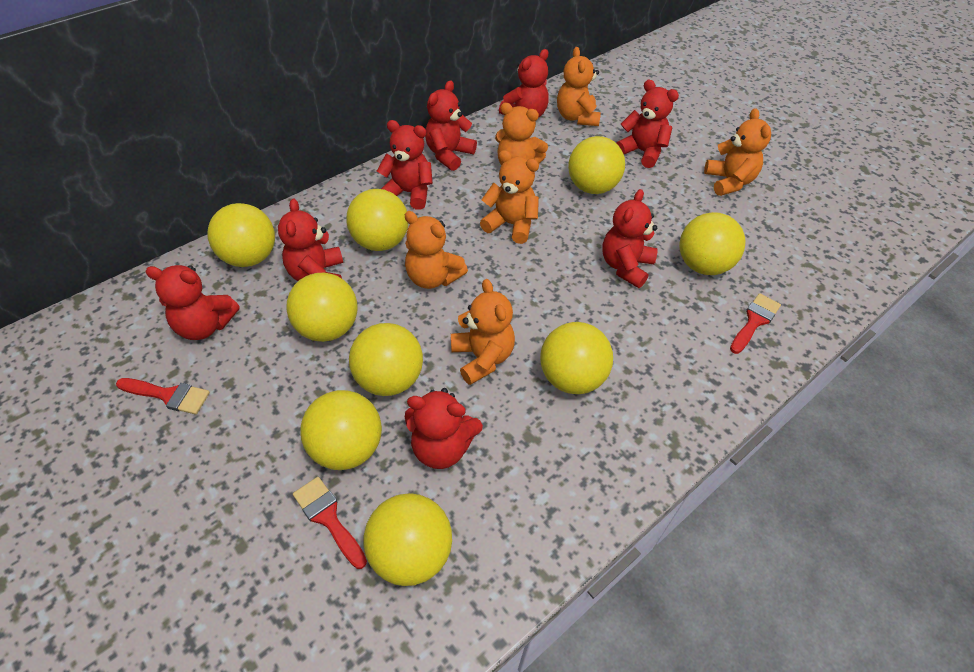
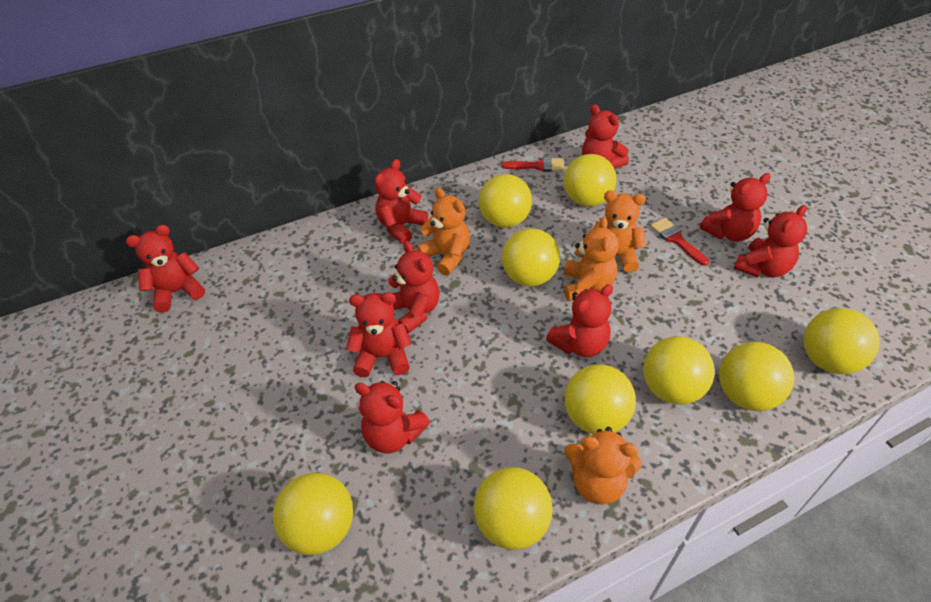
orange teddy bear: [405,211,468,289] [451,279,515,385] [480,150,539,244] [495,103,548,166] [557,47,601,126] [704,108,771,196] = 6 -> [417,188,470,276] [564,217,619,301] [564,427,642,504] [593,191,647,273] = 4
red brush: [116,378,210,415] [293,477,367,569] [730,293,781,354] = 3 -> [502,157,565,172] [650,218,709,266] = 2
red teddy bear: [145,265,240,340] [278,199,343,281] [377,120,433,210] [405,388,483,469] [425,80,477,171] [499,49,549,117] [602,189,658,288] [616,80,679,168] = 8 -> [126,225,205,313] [346,292,412,377] [354,381,430,453] [375,159,428,244] [388,241,439,334] [546,284,613,357] [582,104,629,169] [700,173,771,242] [733,205,807,277] = 9

